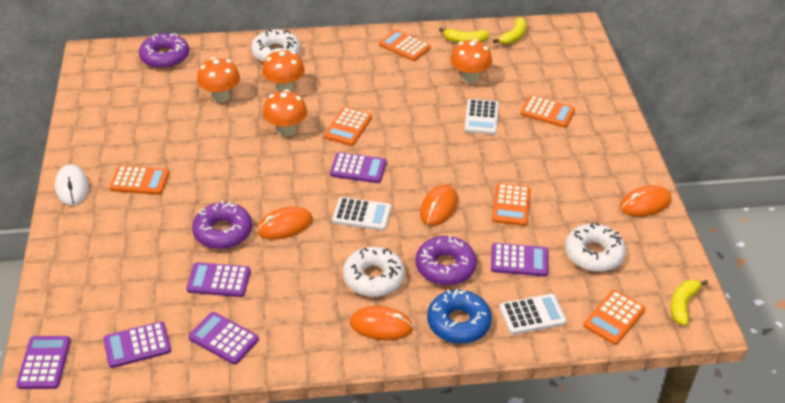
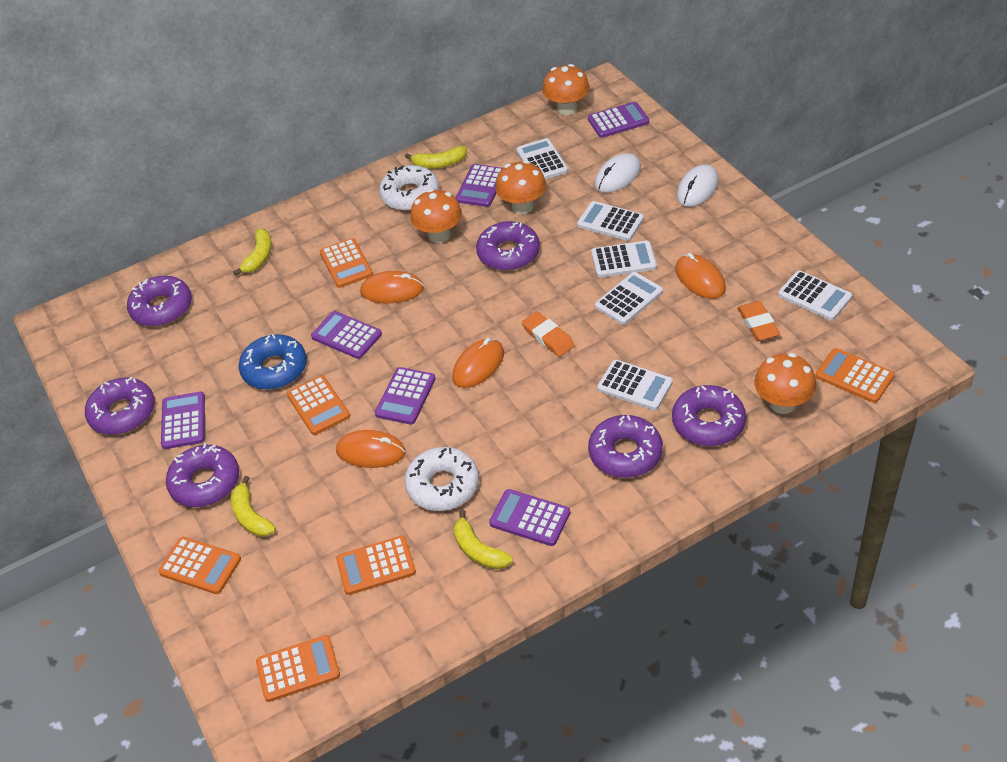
orange eraser: none = 0 -> [522,311,575,357] [737,301,780,341] = 2
purple donut: [139,33,189,69] [192,201,252,249] [415,235,477,285] = 3 -> [85,377,155,435] [127,276,192,326] [166,443,239,507] [476,221,540,271] [588,415,663,478] [672,385,746,446] = 6
white calculator: [332,197,391,231] [464,99,499,135] [499,294,567,335] = 3 -> [517,138,568,179] [577,201,644,241] [591,241,657,278] [595,272,663,325] [597,360,673,410] [778,270,852,320] = 6
white donut: [251,29,300,63] [343,247,405,297] [565,222,626,272] = 3 -> [379,165,439,211] [404,447,479,511] = 2
white mouse: [55,164,89,206] = 1 -> [595,153,641,193] [677,164,719,207] = 2
yellow banana: [439,28,490,43] [493,17,527,45] [670,280,708,326] = 3 -> [231,476,276,537] [233,228,272,276] [405,146,467,169] [453,510,513,570] = 4

